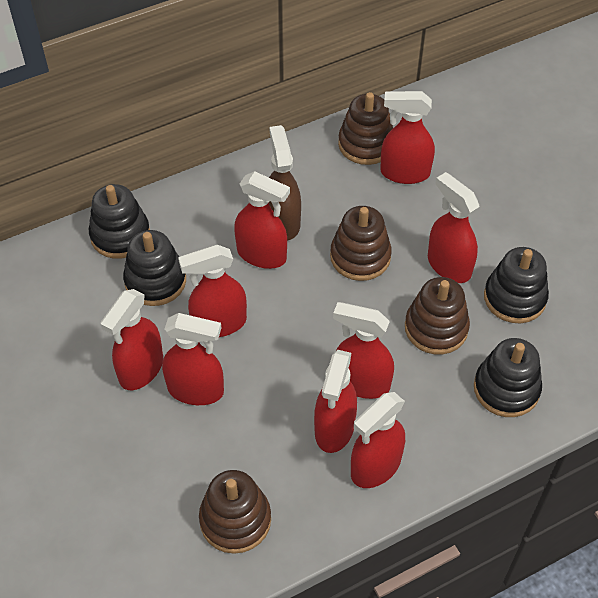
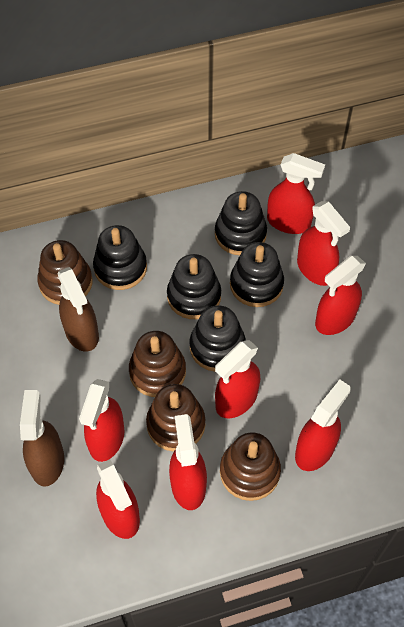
black stacking toy: [89,184,150,259] [123,230,186,306] [474,338,542,417] [484,247,549,323] = 4 -> [93,225,147,290] [167,254,221,319] [190,305,246,372] [215,191,267,255] [230,242,284,307] = 5
brown spray bottle: [269,125,301,240] = 1 -> [20,390,64,486] [58,267,99,352] = 2
red spray bottle: [100,289,163,390] [162,313,224,405] [178,245,247,337] [234,171,290,269] [314,350,357,453] [333,302,394,399] [351,392,405,488] [380,91,435,184] [428,172,479,283] = 9 -> [79,379,124,462] [96,459,140,539] [169,414,207,510] [215,340,260,418] [267,153,325,234] [295,380,351,471] [297,201,350,286] [315,256,366,335] = 8

